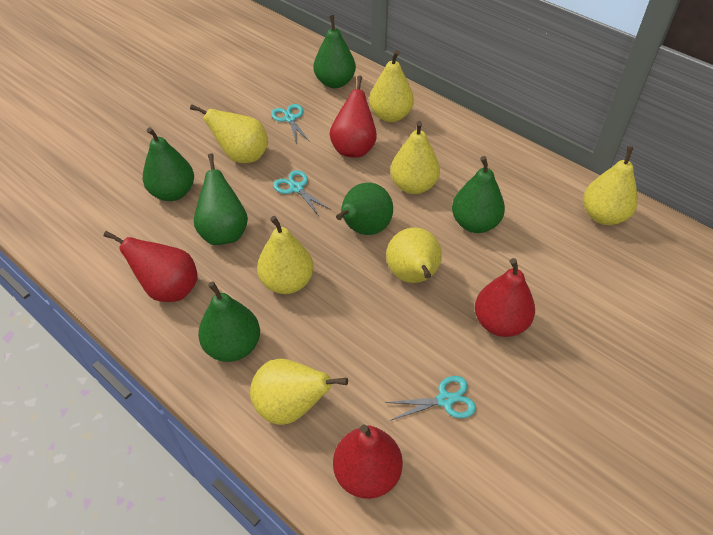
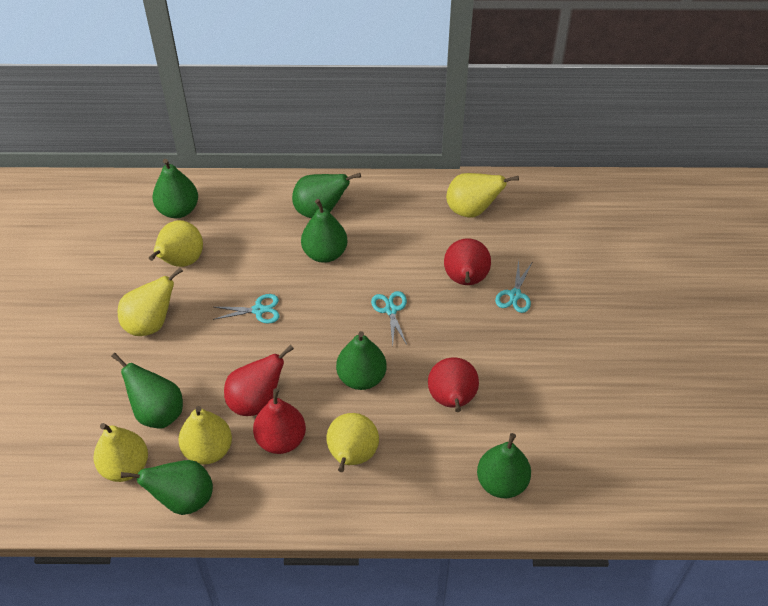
green pear: [143,127,194,201] [194,153,248,245] [198,281,260,362] [313,15,356,88] [336,183,393,235] [452,156,505,233] = 6 -> [111,353,183,428] [121,460,213,515] [153,159,198,218] [292,173,361,218] [301,199,348,263] [336,331,387,390] [477,433,531,498] = 7
yellow pear: [190,104,268,163] [250,359,348,425] [257,216,314,294] [369,50,414,122] [386,227,442,283] [390,121,440,194] [583,146,638,225] = 7 -> [93,423,148,482] [118,267,183,336] [149,220,203,267] [178,406,232,465] [326,413,379,472] [446,173,519,217] = 6

